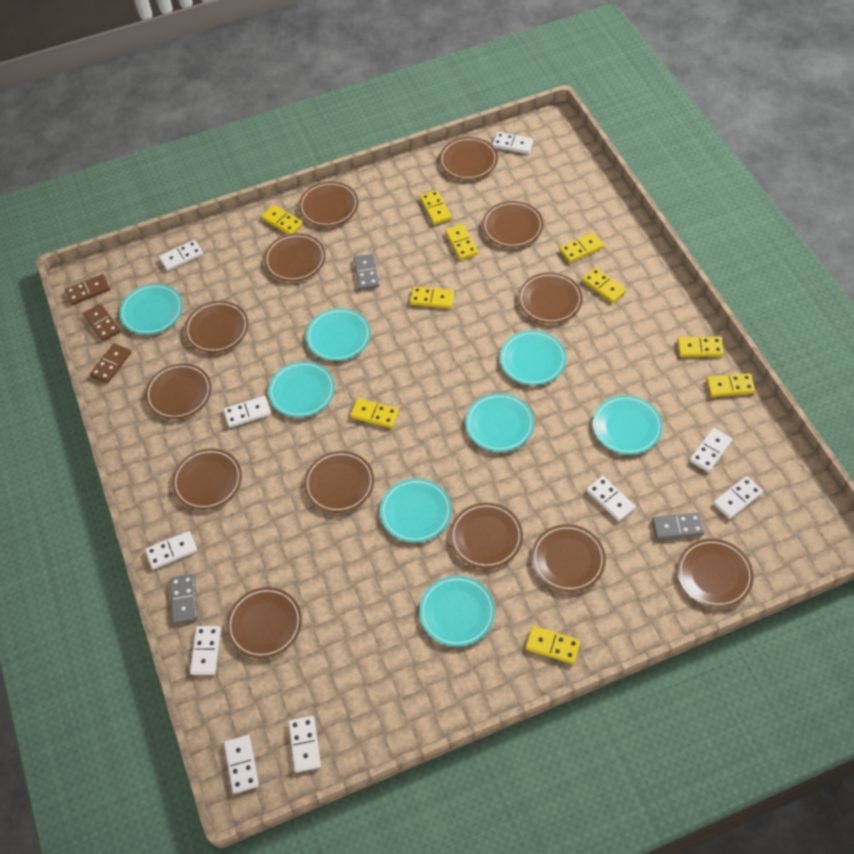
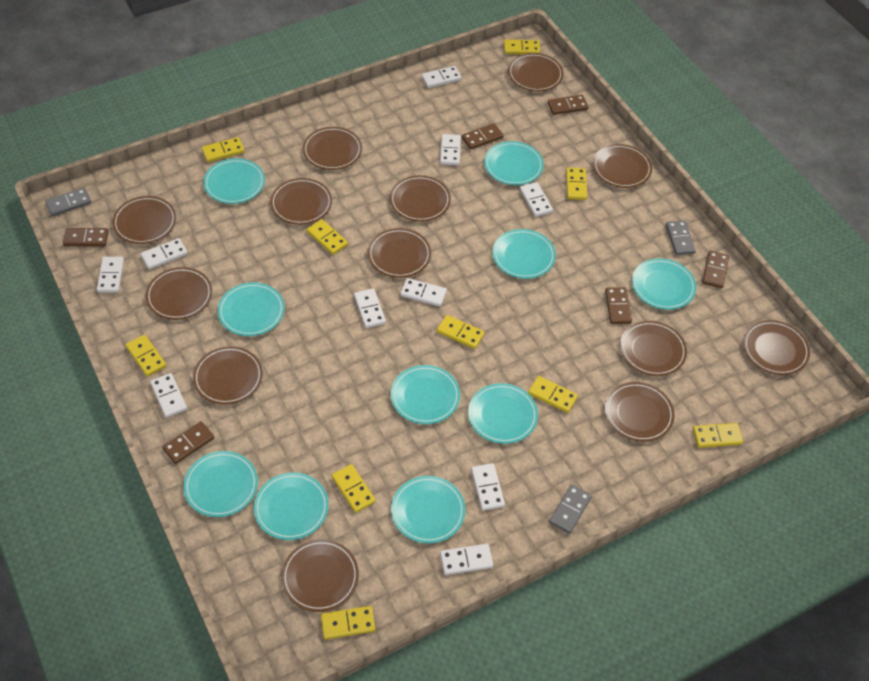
brown domino: [65,274,110,305] [83,304,120,341] [90,343,131,384] = 3 -> [63,228,108,246] [162,421,214,464] [462,123,504,149] [548,95,588,115] [605,287,632,324] [702,251,729,288] = 6
turquoise plate: [119,284,183,335] [268,361,335,417] [306,308,371,361] [380,478,452,542] [419,576,495,647] [465,393,534,452] [500,330,566,385] [593,395,663,455] = 8 -> [183,451,258,517] [203,158,265,204] [218,282,285,336] [254,473,329,540] [391,365,460,424] [391,476,465,544] [468,383,538,444] [484,141,544,185] [492,229,556,279] [632,258,696,310] = 10

